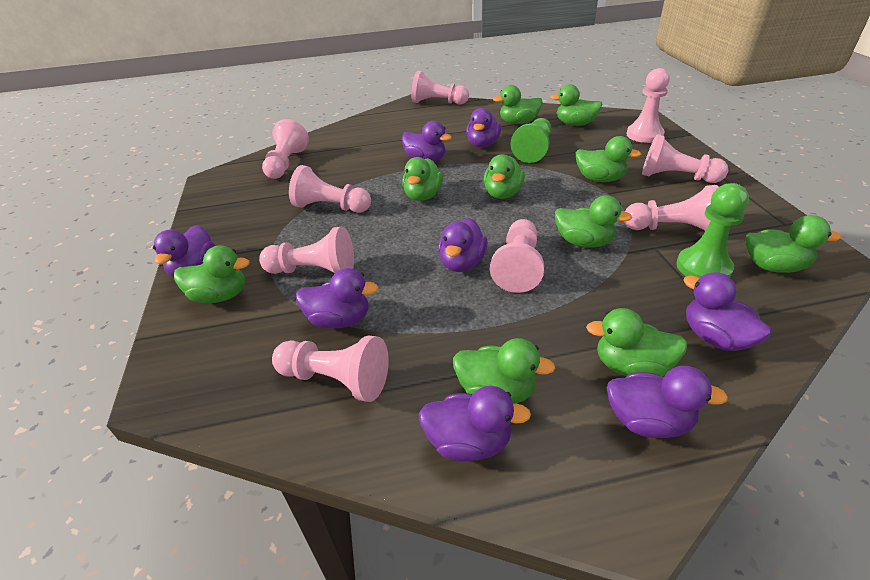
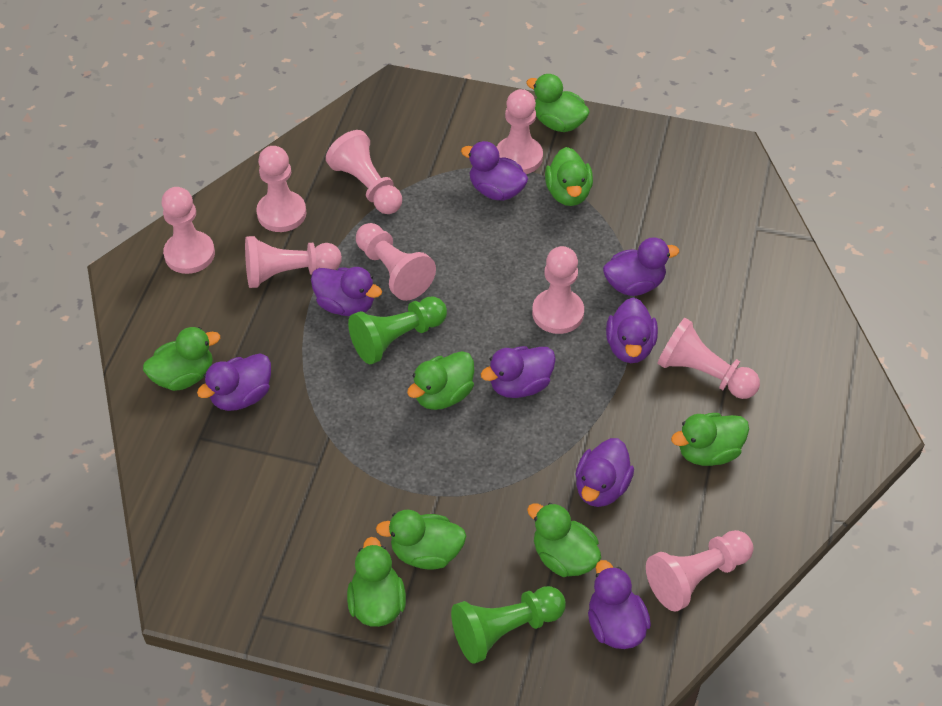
green duck: [174,245,250,303] [402,157,443,201] [453,338,555,404] [484,154,525,199] [493,85,542,124] [550,84,602,126] [555,195,632,247] [576,136,641,182] [586,308,687,377] [745,215,841,273] = 10 -> [143,327,220,391] [347,537,406,627] [376,510,466,570] [407,351,474,410] [526,74,590,132] [527,503,601,577] [545,147,593,206] [671,413,749,466] = 8

